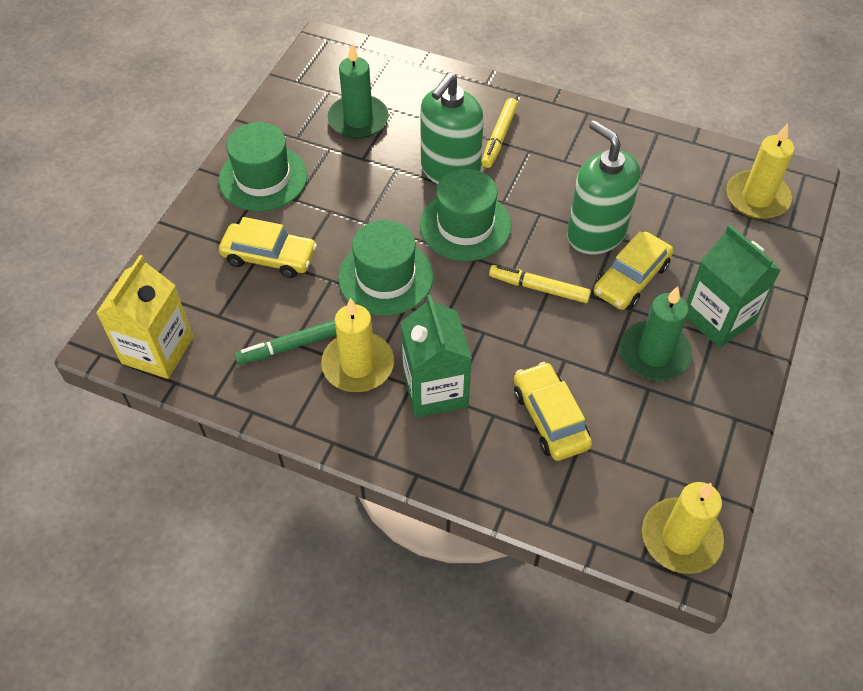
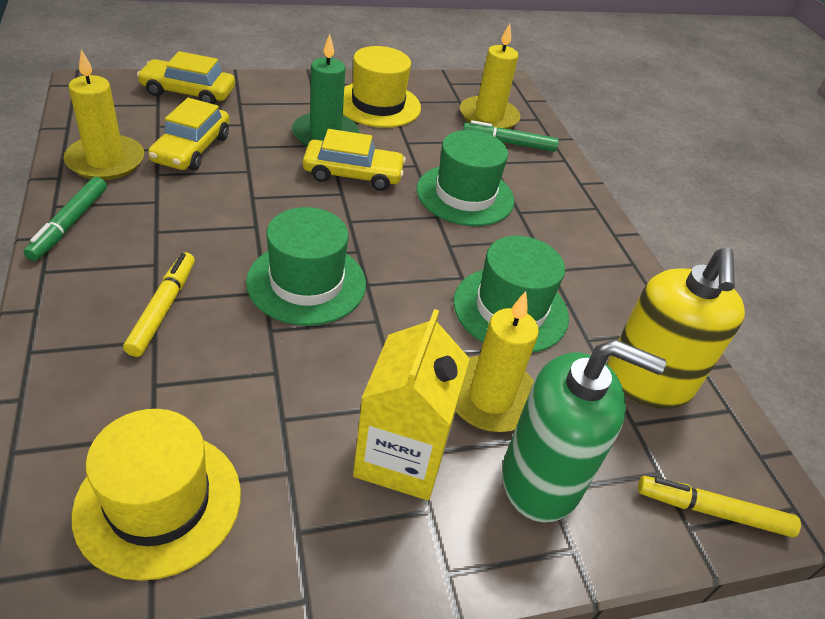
green candle: [328,44,388,139] [619,286,692,381] = 2 -> [292,34,360,147] = 1
green carton: [401,294,472,418] [686,225,781,348] = 2 -> none = 0
green marker: [234,320,336,365] = 1 -> [23,177,107,261] [463,120,559,152] = 2
green soap dispenser: [420,73,484,184] [567,120,641,254] = 2 -> [502,339,666,523] = 1
yellow hat: none = 0 -> [71,409,241,581] [343,46,421,128] = 2
yellow soap dispenser: none = 0 -> [607,248,745,409] = 1

